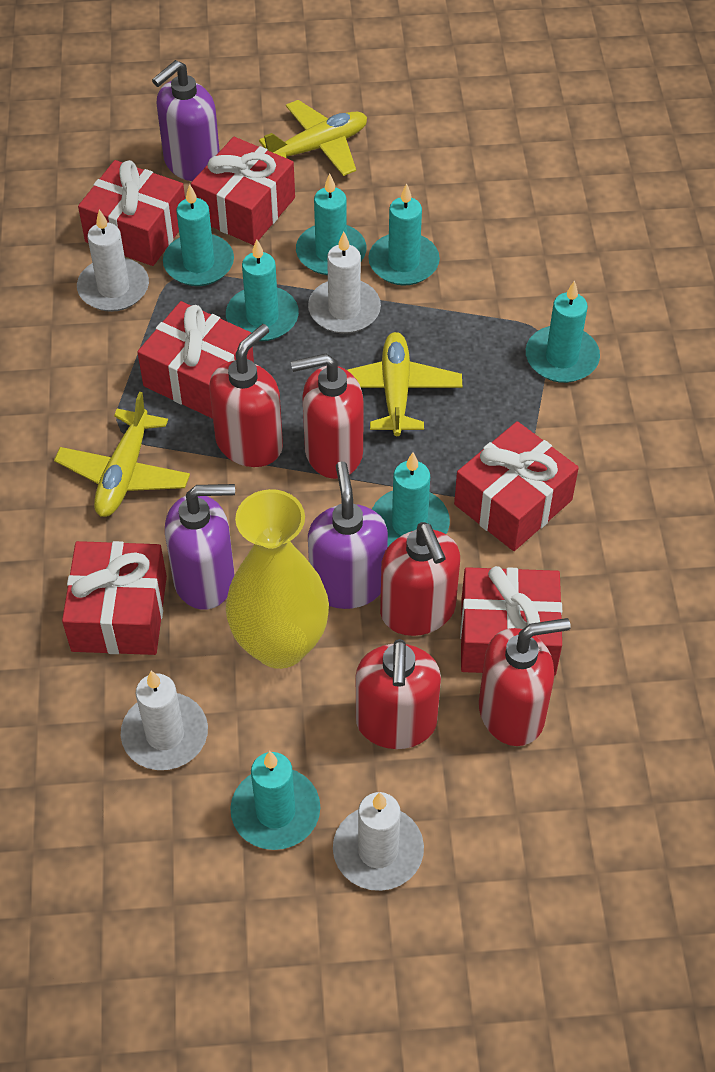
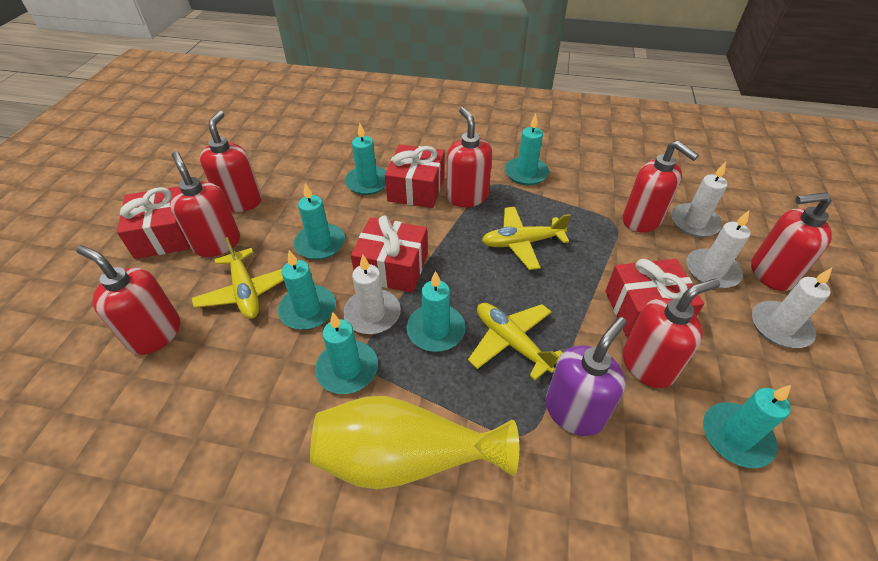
purple soap dispenser: [152,60,220,181] [165,484,235,610] [308,461,388,609] = 3 -> [545,317,627,436] = 1
red gift: [62,541,167,655] [78,160,185,266] [137,301,254,419] [191,137,295,245] [454,421,579,551] [460,566,562,675] = 6 -> [117,186,190,259] [351,215,428,293] [385,144,445,208] [605,259,704,337] = 4
red soap dispenser: [209,324,283,467] [291,354,364,479] [356,639,441,749] [380,522,460,636] [479,618,571,746] = 5 -> [76,245,180,355] [170,152,240,257] [200,111,262,212] [446,107,492,207] [623,141,699,233] [623,278,720,388] [751,192,832,291] = 7

